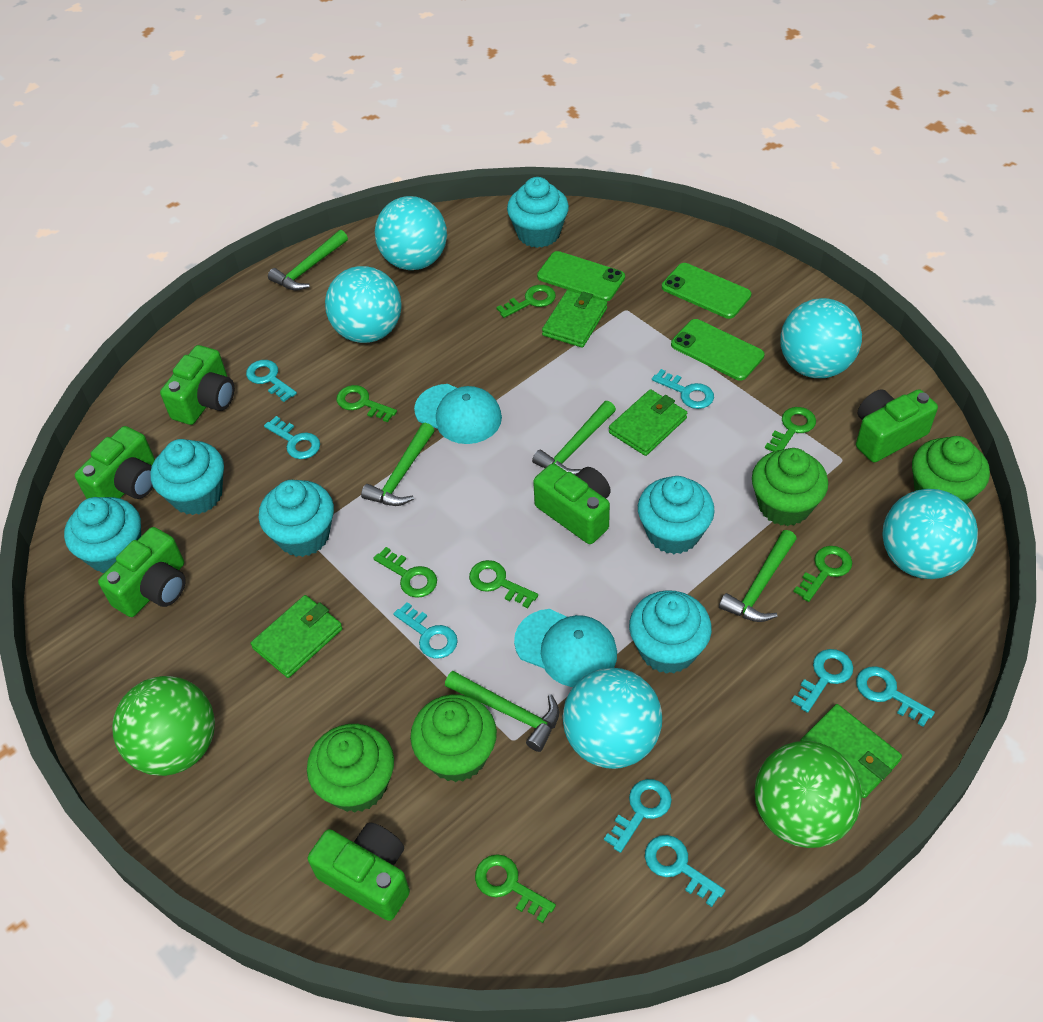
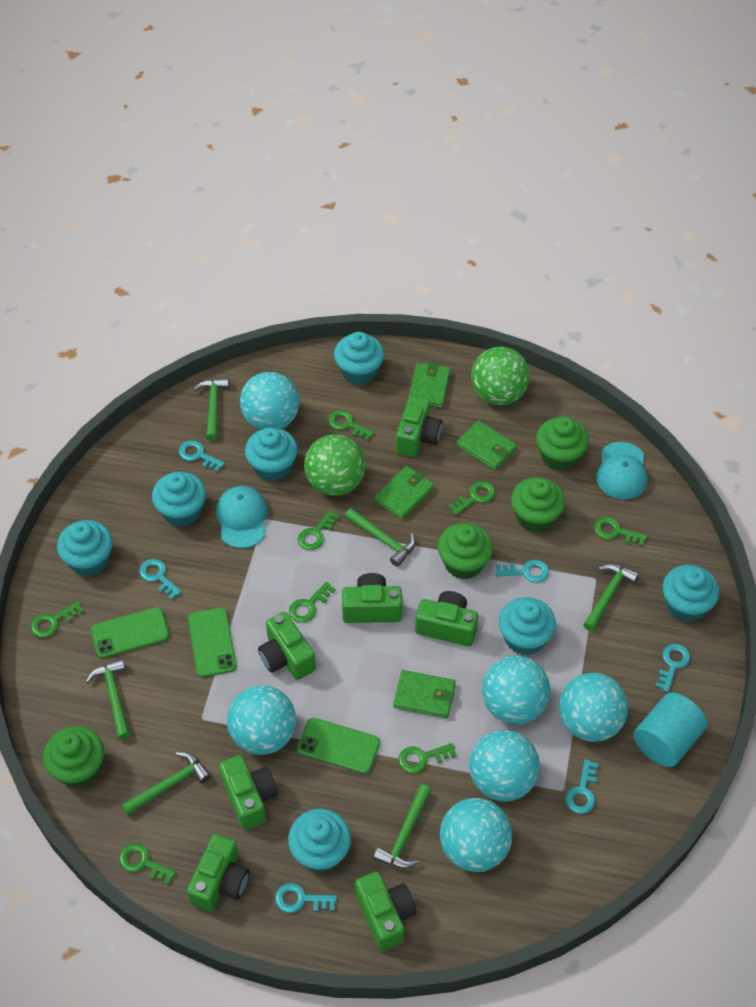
green camera: [75,426,155,499] [98,527,186,617] [160,345,234,425] [308,822,410,921] [533,463,611,544] [856,389,938,462] = 6 -> [187,834,250,912] [219,755,278,830] [258,612,316,680] [342,573,402,623] [355,871,416,951] [396,395,442,457] [415,591,478,646] = 7
green hammer: [268,230,348,291] [361,423,435,506] [445,671,559,752] [532,401,616,475] [719,530,797,622] = 5 -> [86,658,130,740] [122,752,211,816] [194,378,229,441] [344,508,415,567] [373,784,432,869] [583,563,639,631] = 6
green key: [336,385,397,422] [373,547,437,598] [469,560,538,608] [475,854,556,923] [496,285,556,318] [765,407,816,452] [793,546,852,602] = 7 -> [31,601,84,637] [119,843,176,885] [289,582,336,623] [298,510,340,550] [328,410,374,441] [398,743,456,773] [448,481,495,515] [594,517,647,546] = 8
turquoise ball: [325,266,401,343] [375,196,447,270] [563,668,662,769] [780,298,862,378] [882,489,978,579] = 5 -> [227,685,296,755] [240,372,299,430] [440,798,512,872] [469,730,540,801] [482,656,550,724] [559,673,628,742] = 6
turquoise cupcake: [64,497,141,573] [150,439,224,515] [259,480,334,557] [507,177,569,248] [629,590,712,674] [638,476,715,554] = 6 -> [57,520,113,576] [152,472,206,527] [245,427,298,482] [288,809,351,873] [334,332,384,385] [499,597,556,655] [663,565,720,622] = 7
turquoise cylinder: none = 0 -> [633,693,707,767] = 1
turquoise key: [246,360,297,402] [264,416,320,459] [393,602,458,659] [604,779,672,853] [645,835,726,907] [652,369,714,409] [791,649,853,713] [856,666,935,727] = 8 -> [139,559,182,600] [179,440,225,472] [275,883,337,913] [495,560,549,583] [565,759,599,814] [655,644,690,692] = 6

